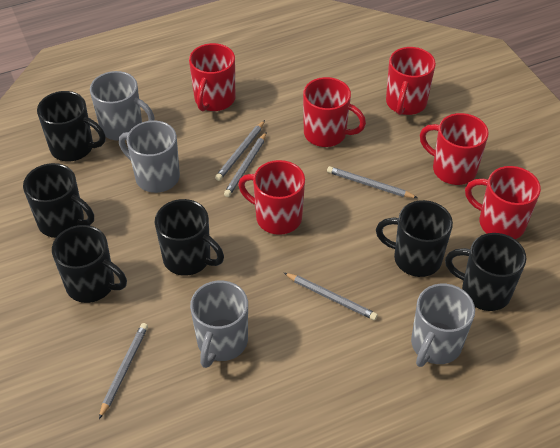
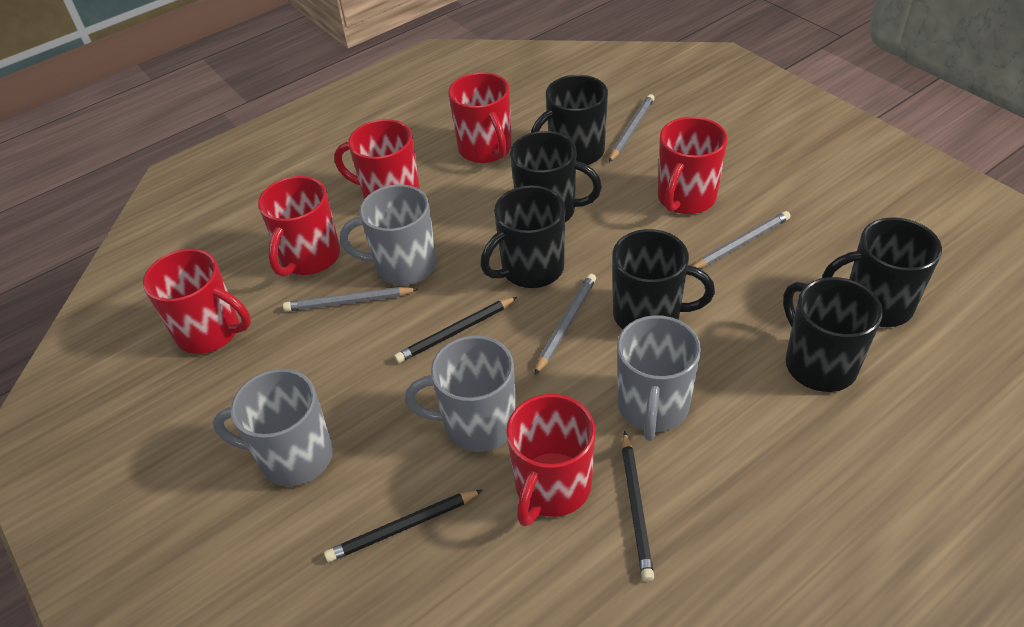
black pencil: none = 0 -> [324,490,483,562] [394,297,517,363] [622,431,654,582] = 3
grey pencil: [99,323,148,419] [215,120,265,181] [224,132,267,197] [284,273,378,320] [327,166,418,198] = 5 -> [283,287,419,311] [535,274,596,375] [609,94,655,162] [693,211,791,268] = 4

